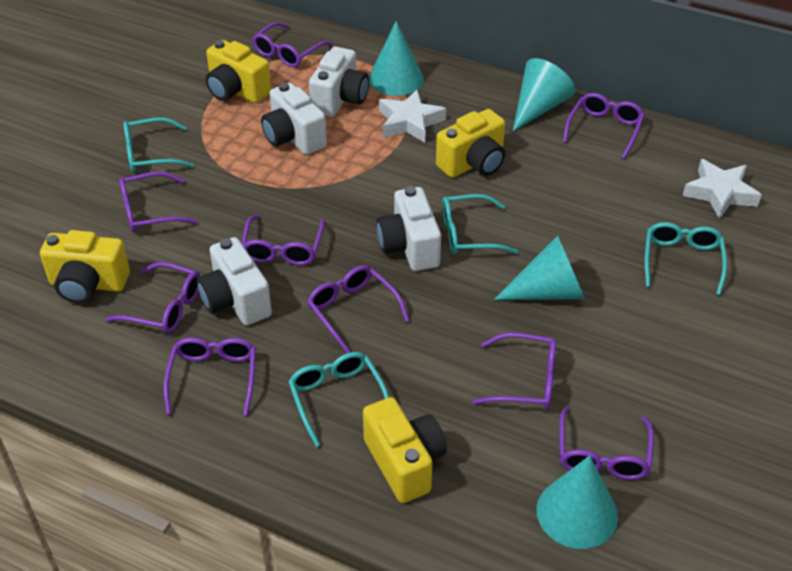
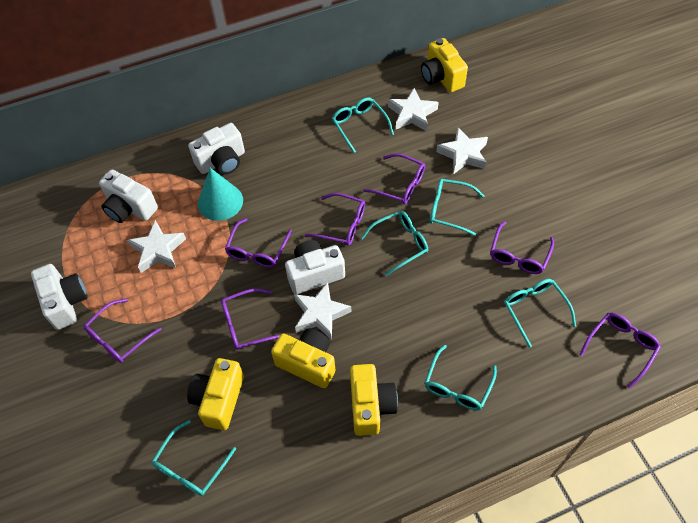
purple glasses: [106,262,200,333] [119,171,197,232] [163,338,256,416] [242,215,325,265] [252,22,332,67] [307,265,410,353] [472,333,556,409] [559,407,654,480] [563,93,645,159] = 9 -> [84,298,162,363] [221,289,280,350] [225,218,292,268] [305,193,365,246] [363,153,425,205] [490,222,554,274] [579,313,661,389] = 7
turquoise cone: [369,21,424,96] [494,236,585,300] [513,58,575,131] [536,455,618,549] = 4 -> [198,168,243,221] = 1
turquoise glasses: [123,117,194,172] [288,352,389,447] [442,194,519,254] [645,222,727,295] = 4 -> [151,420,236,496] [332,97,394,153] [361,211,428,276] [425,345,497,411] [430,179,484,236] [504,279,576,348] = 6
white star: [379,90,446,143] [683,159,762,219] = 2 -> [127,220,186,273] [294,282,351,340] [388,88,439,131] [436,127,488,174] = 4

